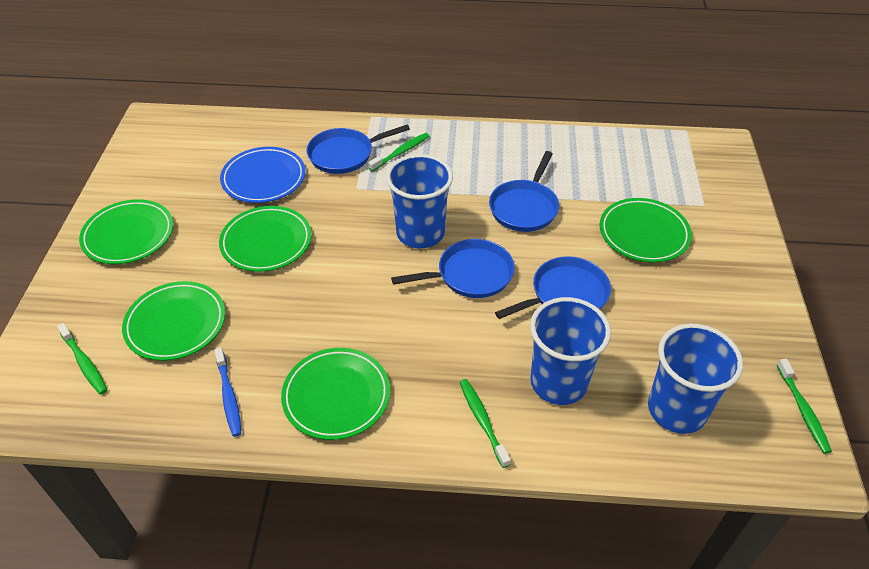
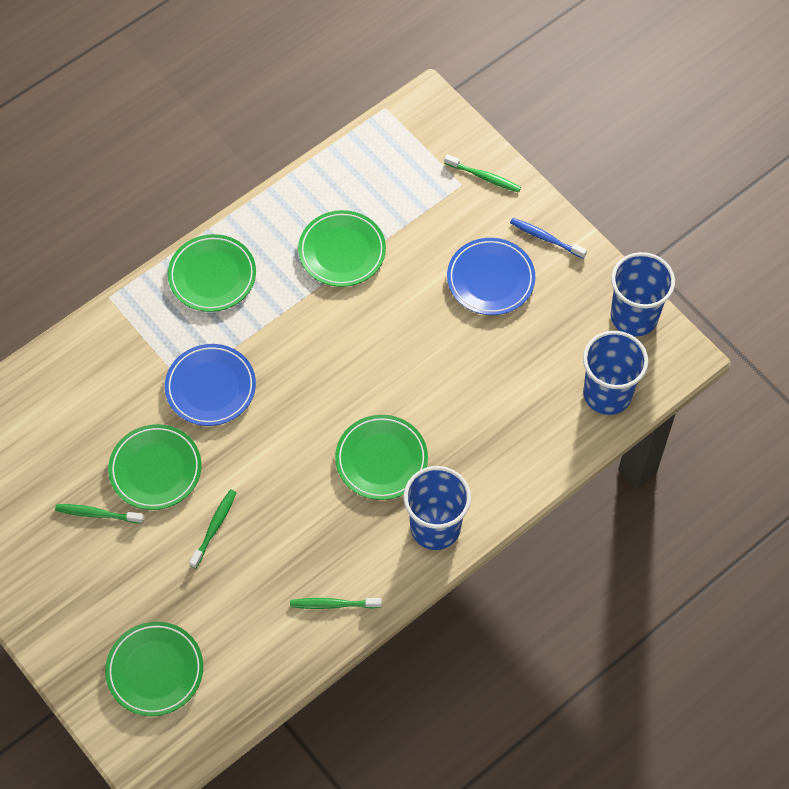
blue pan: [306,124,410,174] [391,239,515,298] [489,151,559,232] [495,256,611,319] = 4 -> none = 0
blue plate: [220,147,306,203] = 1 -> [165,344,256,426] [447,238,535,315] = 2

